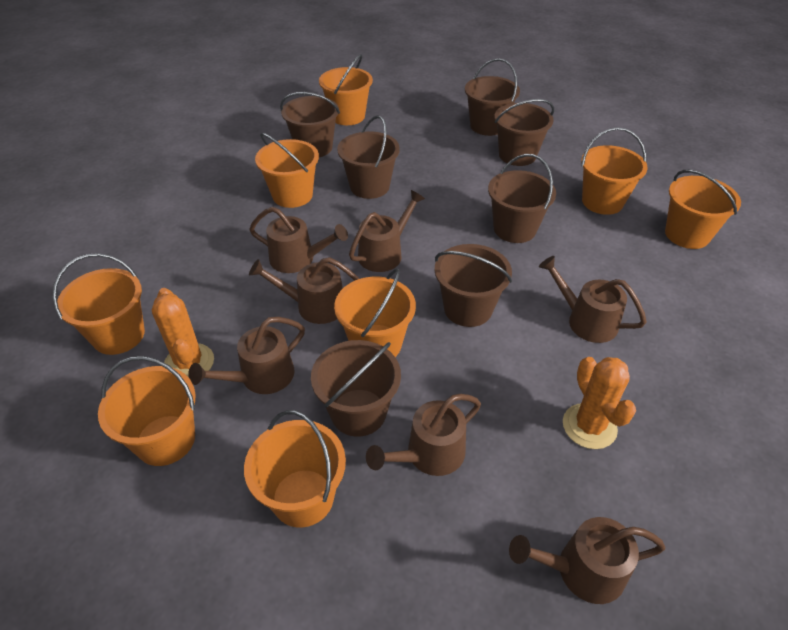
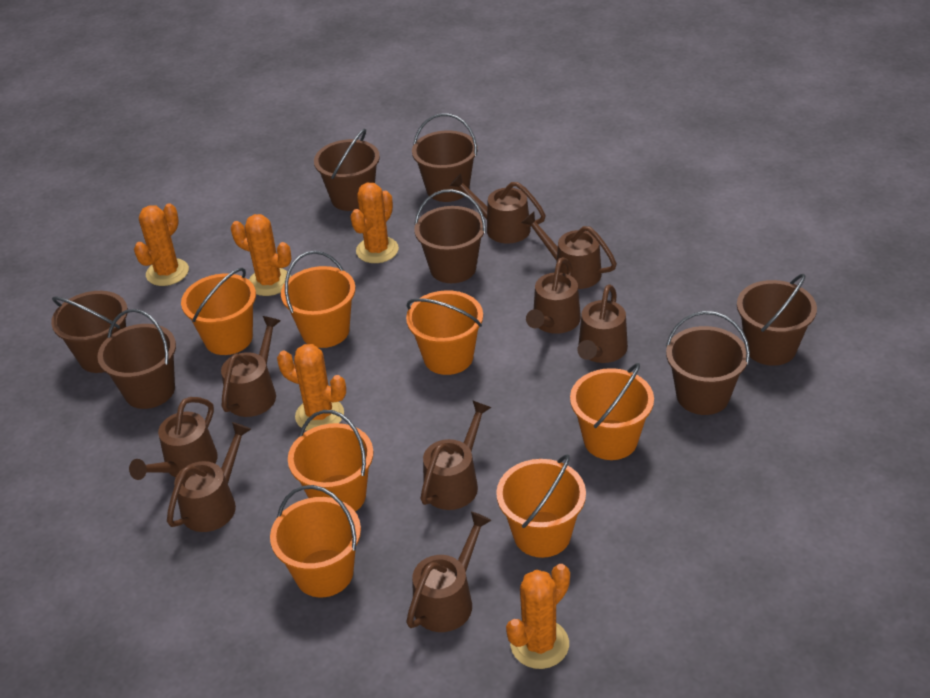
brown watering can: [188,317,305,394] [249,257,359,324] [250,207,348,273] [349,190,425,272] [366,394,481,476] [509,517,665,604] [539,256,647,343] = 7 -> [129,397,218,480] [167,422,251,532] [221,316,281,417] [406,512,492,632] [420,400,491,510] [450,174,546,244] [521,212,617,289] [526,257,581,334] [577,284,628,363] = 9
orange bucket: [52,253,145,355] [98,356,196,466] [244,410,346,528] [255,133,319,208] [319,54,373,125] [334,269,416,357] [581,127,648,215] [665,170,741,249] = 8 -> [181,268,256,355] [270,485,361,597] [281,251,356,348] [288,410,373,512] [406,290,483,375] [496,454,586,558] [570,363,654,460] = 7
orange cactus: [152,288,214,378] [563,357,636,449] = 2 -> [134,203,189,286] [231,214,291,296] [277,344,346,431] [350,183,399,263] [506,564,570,669] = 5

